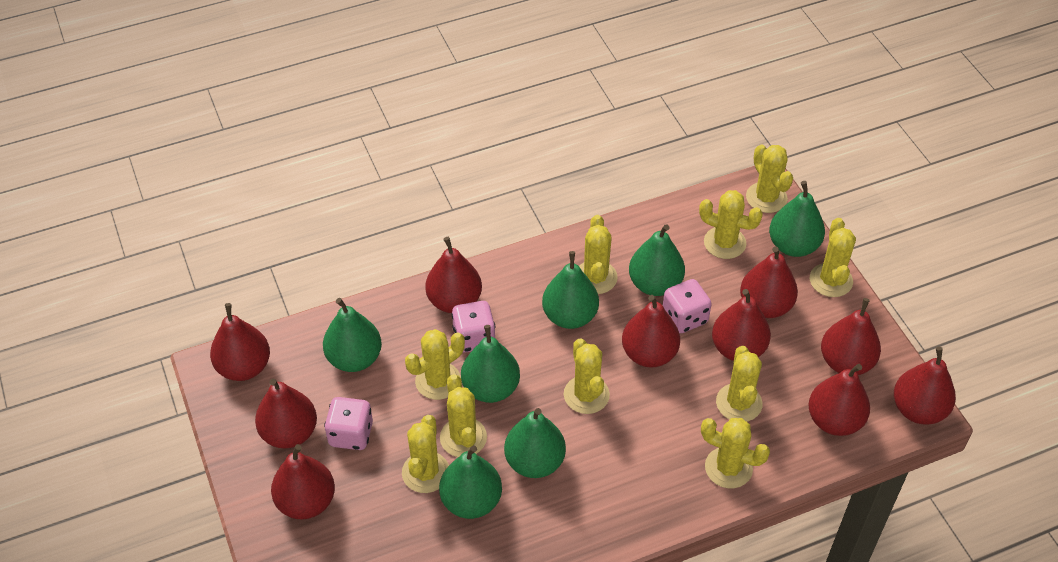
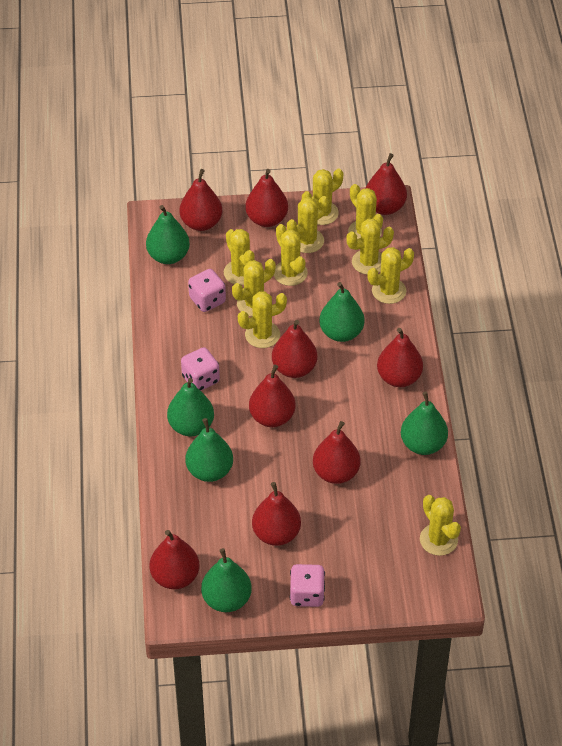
green pear: [323,298,382,372] [439,445,502,519] [461,325,520,403] [504,408,566,478] [542,251,599,329] [629,224,685,296] [769,181,825,257] = 7 -> [146,205,190,264] [167,378,214,436] [185,418,233,482] [201,548,252,612] [319,282,365,342] [401,392,448,455] = 6
red pear: [210,303,270,381] [255,379,317,448] [271,444,335,519] [425,237,482,313] [622,295,680,367] [712,289,771,361] [740,246,798,318] [808,364,870,436] [821,298,881,375] [894,347,956,425] = 10 -> [150,530,199,589] [179,169,222,231] [246,169,288,227] [249,365,296,427] [252,482,301,546] [272,320,317,378] [313,421,361,484] [365,153,407,215] [377,328,423,387] = 9

